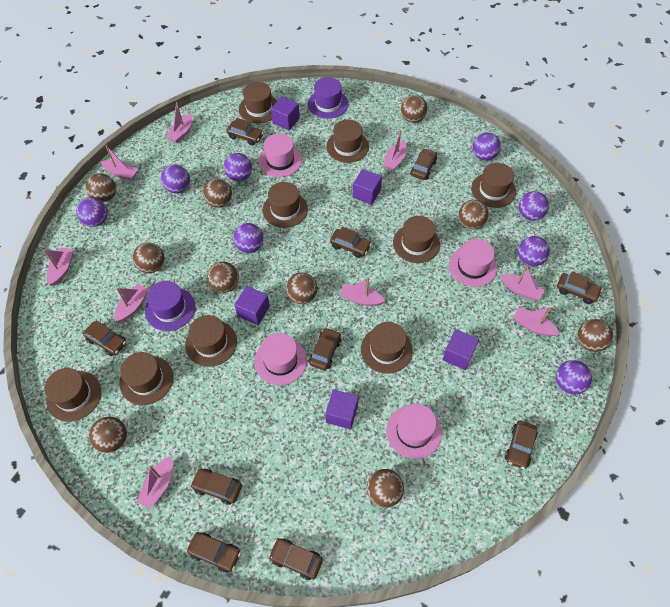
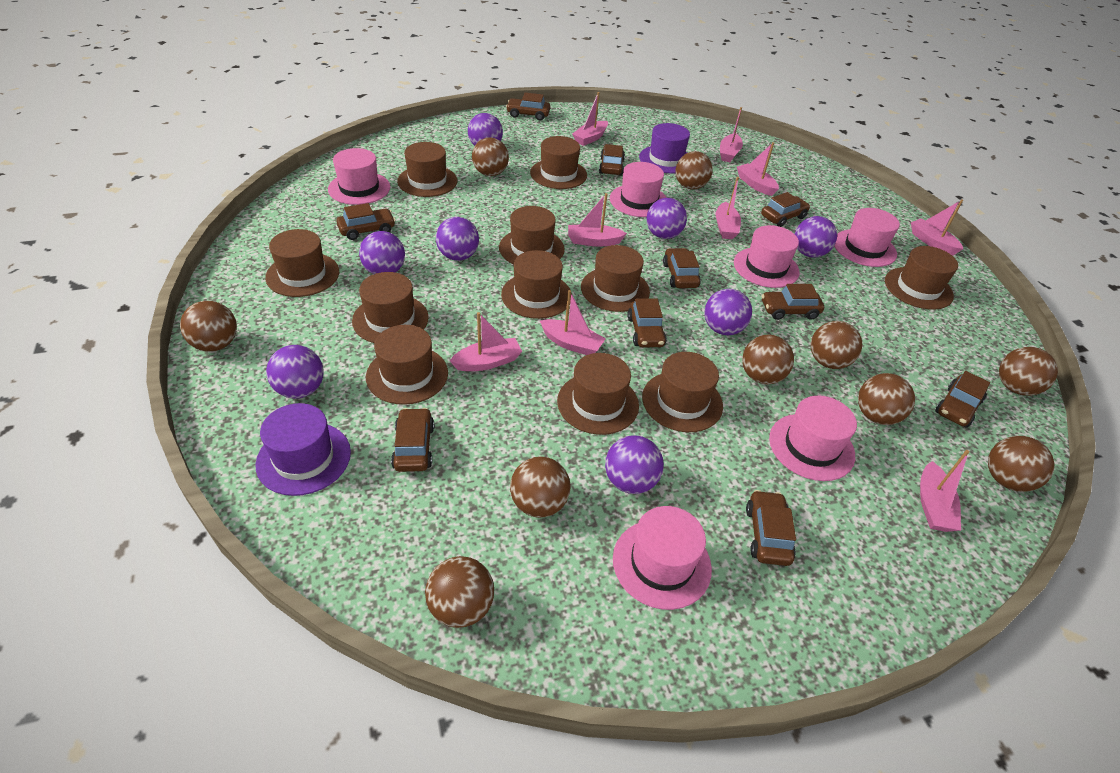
brown hat: [44,368,101,422] [119,352,173,405] [185,315,237,367] [239,82,277,123] [262,182,308,228] [326,120,369,163] [361,322,413,374] [393,216,440,263] [471,163,516,208] = 9 -> [265,229,339,297] [352,272,429,343] [366,325,448,405] [397,142,457,197] [499,206,565,264] [501,250,572,319] [530,136,587,189] [557,353,639,435] [581,245,650,312] [642,352,723,432] [885,246,958,310] = 11
pink hat: [254,333,307,385] [259,133,302,177] [386,404,442,459] [449,239,497,287] = 4 -> [328,148,390,205] [610,162,667,217] [613,506,712,610] [734,225,800,288] [769,395,857,481] [834,208,900,267] = 6
purple cube: [234,286,270,325] [271,96,300,130] [325,389,359,429] [353,169,382,205] [442,329,479,370] = 5 -> none = 0

